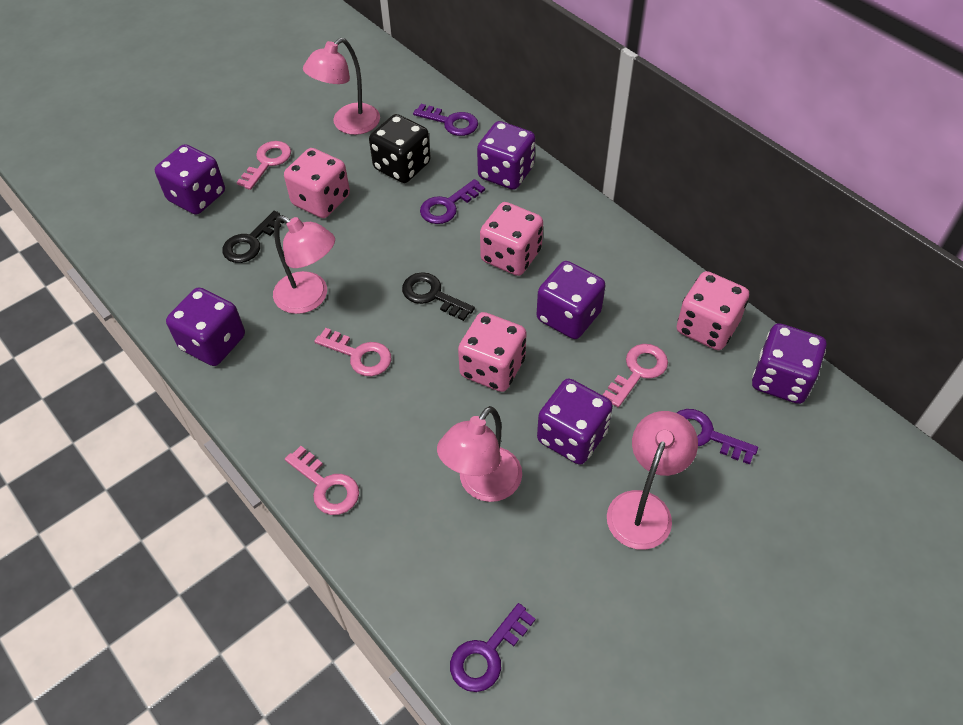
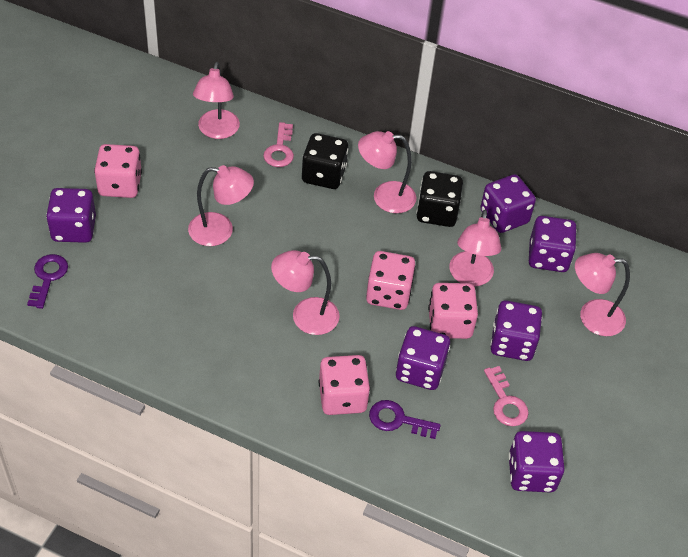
black dice: [369,114,431,183] = 1 -> [302,133,348,189] [416,171,463,227] = 2
black key: [222,211,285,263] [402,272,475,321] = 2 -> none = 0
pink key: [237,141,291,190] [285,446,359,515] [314,328,391,376] [603,344,668,407] = 4 -> [263,122,294,167] [484,366,529,426] = 2
pink lamp: [273,215,335,314] [303,38,380,135] [437,406,522,502] [607,411,698,550] = 4 -> [188,165,254,246] [193,62,240,139] [271,250,340,335] [358,131,416,213] [449,210,502,286] [575,253,630,336] = 6
purple key: [413,104,478,136] [420,179,485,224] [450,603,536,692] [677,409,758,464] = 4 -> [27,254,68,309] [369,400,441,439] = 2

